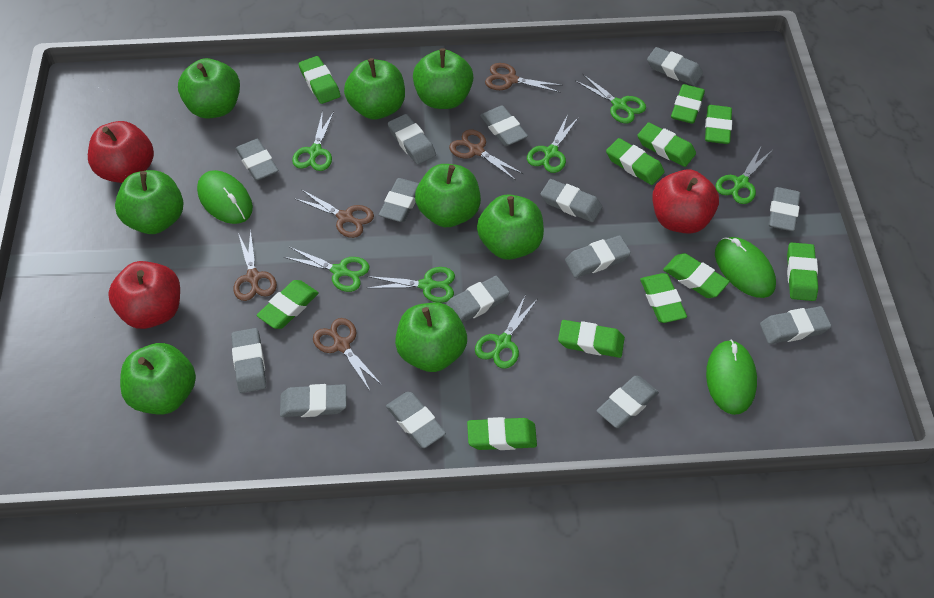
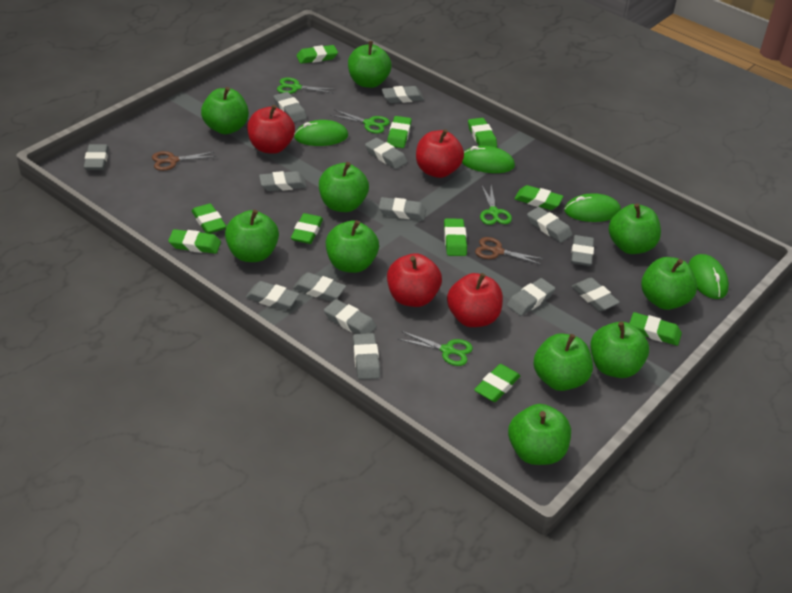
brown scissors: [233,229,277,301] [294,189,374,238] [313,318,382,391] [449,129,523,180] [485,63,563,93] = 5 -> [152,151,217,171] [475,237,544,265] = 2
green apple: [115,170,183,234] [120,343,196,414] [178,58,240,119] [344,58,405,119] [395,303,467,372] [413,48,473,109] [415,164,481,227] [477,194,544,260] = 8 -> [201,87,249,134] [225,210,279,262] [319,162,369,212] [326,220,379,273] [348,41,392,88] [508,404,571,465] [534,333,593,391] [590,322,649,378] [609,203,661,254] [641,257,697,310] = 10
green eraser: [257,280,319,329] [299,56,341,104] [467,417,537,450] [558,320,625,358] [606,138,665,185] [637,122,696,167] [640,273,687,323] [663,253,730,298] [671,84,705,124] [705,105,732,144] [787,242,818,301] = 11 -> [168,229,221,254] [192,203,226,234] [291,213,323,244] [296,45,338,64] [387,116,412,148] [444,218,467,256] [468,118,497,148] [474,364,520,402] [514,185,563,210] [630,312,682,346] = 10
green mouse: [197,170,253,224] [706,340,757,415] [715,237,776,298] = 3 -> [294,120,348,146] [462,146,515,173] [564,193,621,222] [688,254,729,299] = 4
green scissors: [283,247,369,292] [292,111,334,171] [368,267,455,303] [475,295,537,369] [527,114,579,173] [575,74,646,123] [716,145,772,204] = 7 -> [277,77,336,94] [331,110,390,133] [398,331,473,366] [480,186,512,225] = 4
red apple: [88,121,154,183] [108,261,180,329] [652,169,719,234] = 3 -> [247,105,295,154] [387,253,442,307] [416,129,464,178] [447,273,503,327] = 4

